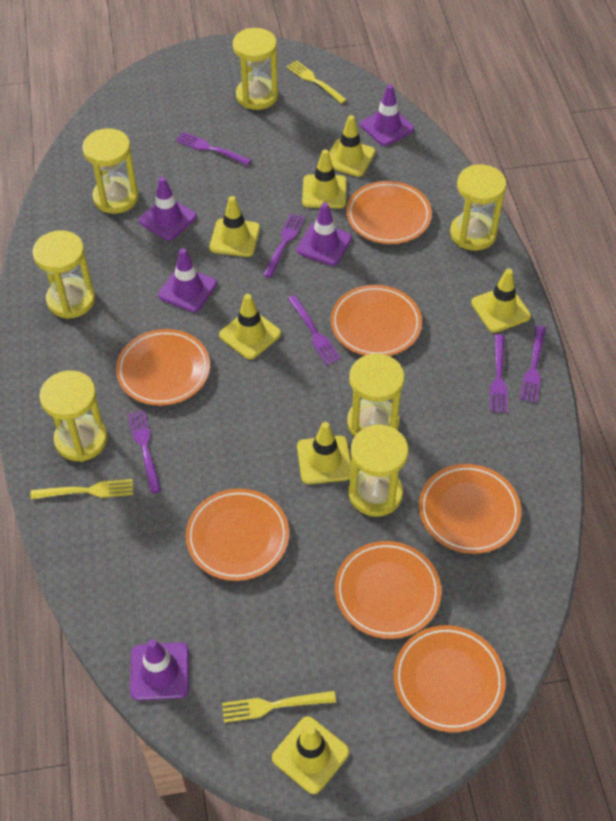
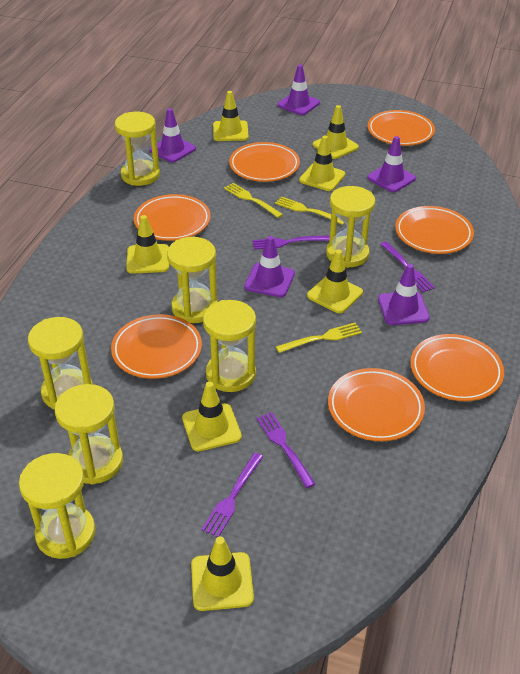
purple fork: [128,410,162,493] [175,132,251,166] [263,213,305,278] [288,295,341,366] [490,334,507,413] [520,326,546,403] = 6 -> [201,453,263,537] [252,235,330,250] [256,412,315,488] [380,241,435,293] = 4

